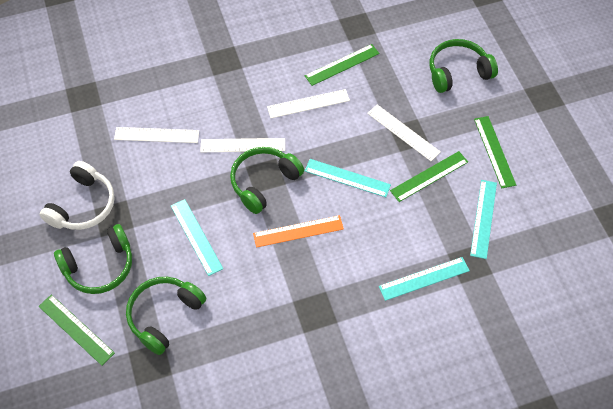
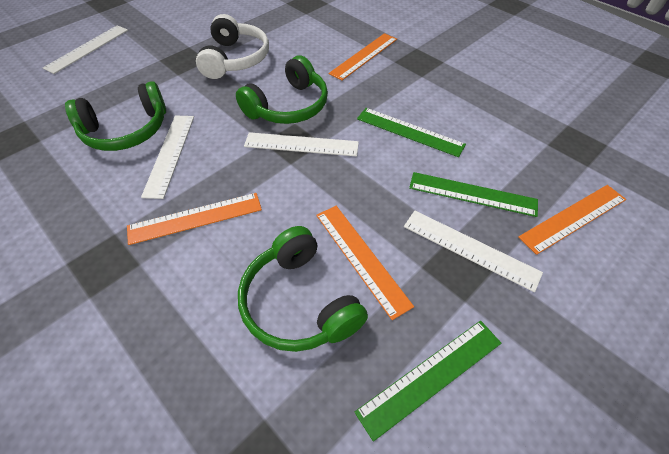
green headphones: [54,224,132,294] [126,277,206,355] [230,147,304,214] [430,39,498,93] = 4 -> [65,81,166,151] [236,56,328,124] [238,226,368,352] = 3
green ruler: [39,295,115,366] [305,44,380,86] [390,151,468,202] [474,116,516,188] = 4 -> [355,321,501,442] [357,108,466,157] [409,172,538,217] = 3
orange ruler: [253,215,344,248] = 1 -> [127,193,262,245] [316,206,414,320] [329,33,397,81] [518,185,626,255] = 4
turquoise ruler: [171,199,223,276] [305,159,391,197] [379,257,470,301] [470,180,497,259] = 4 -> none = 0

